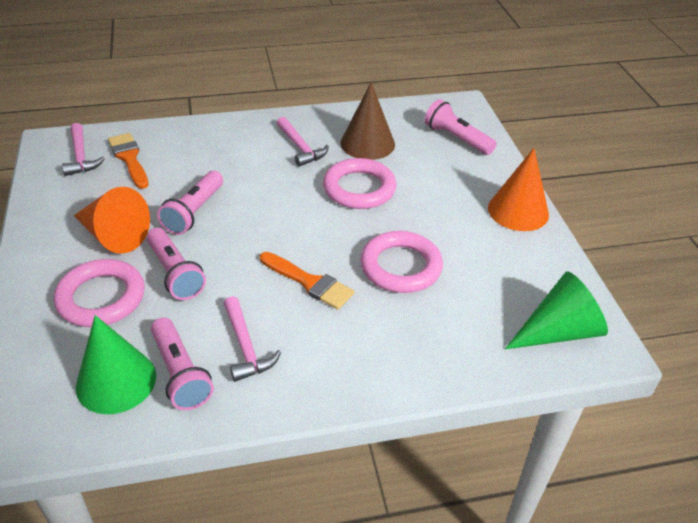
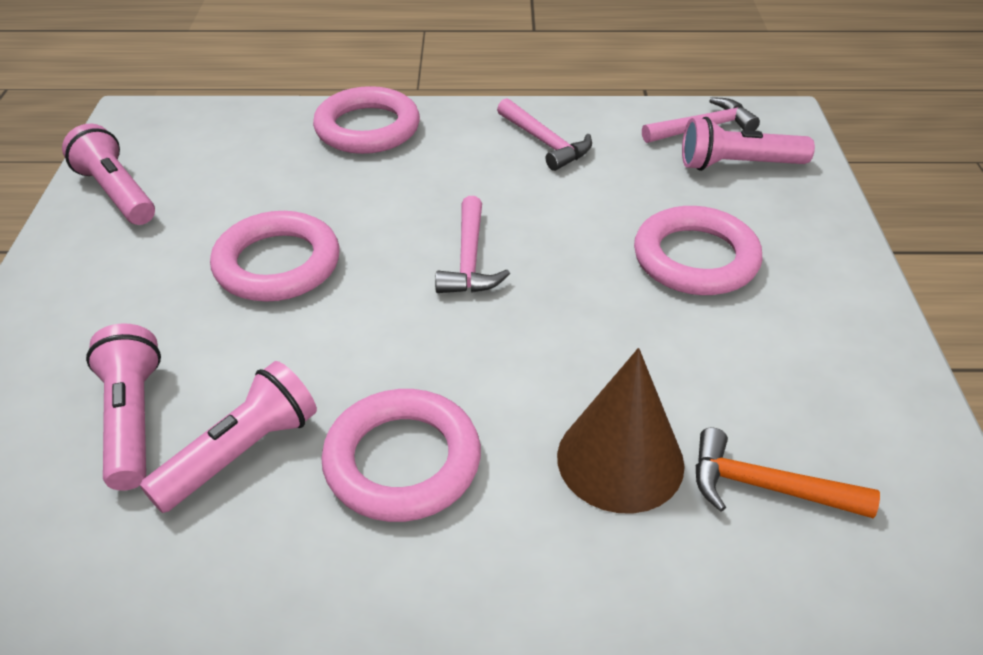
green cone: [76,315,156,414] [505,272,608,349] = 2 -> none = 0
orange brush: [108,133,149,189] [260,252,354,310] = 2 -> none = 0
orange cone: [74,187,150,254] [488,148,549,231] = 2 -> none = 0
orange hammer: none = 0 -> [696,428,880,518] = 1
pink ring: [53,259,145,327] [323,158,396,209] [360,231,443,293] = 3 -> [210,211,340,302] [313,86,420,154] [321,389,481,522] [634,206,763,295] = 4

